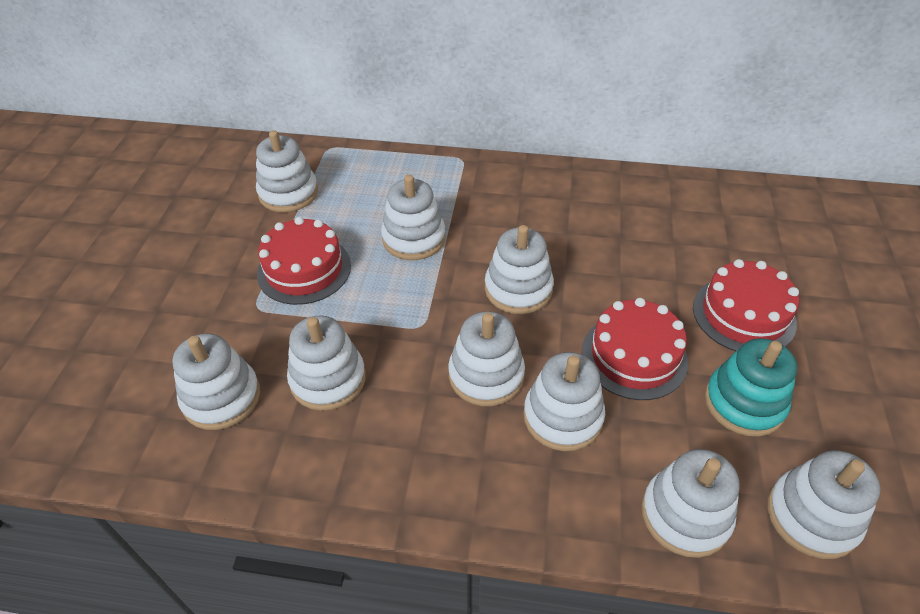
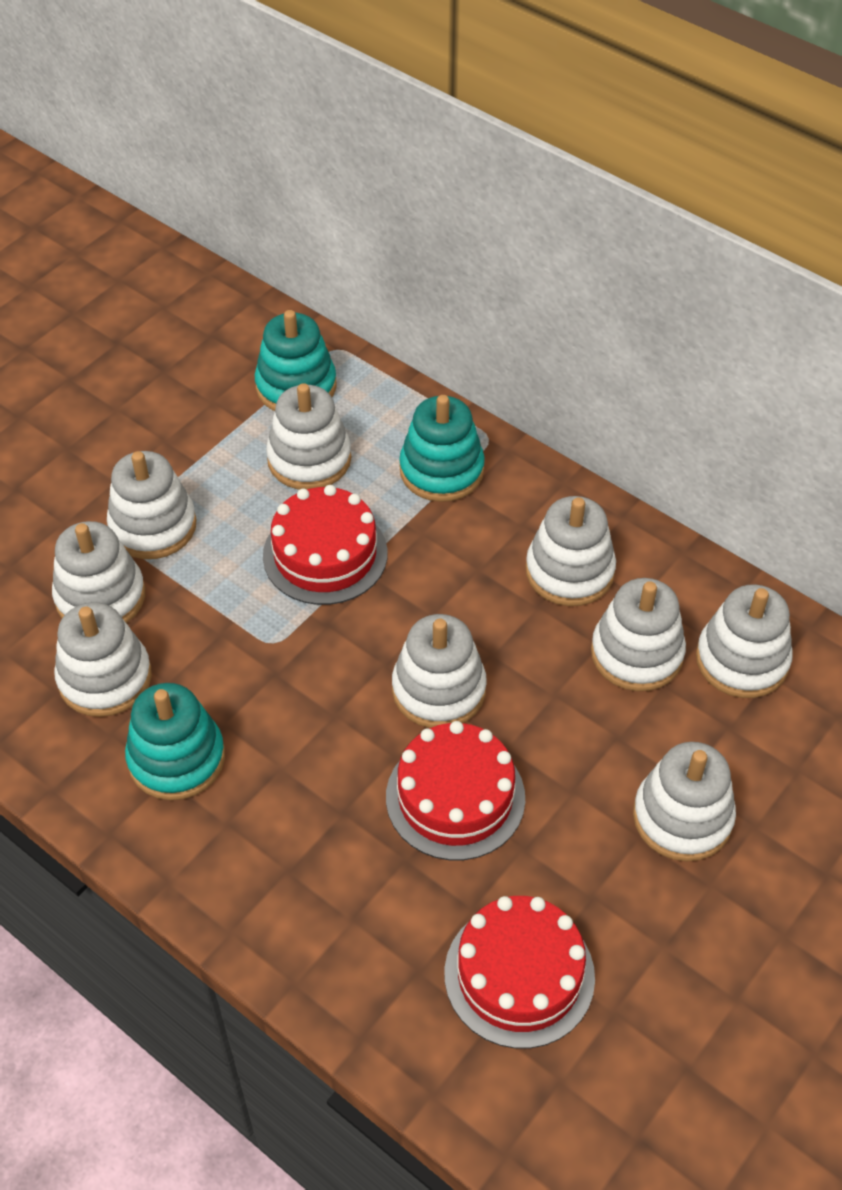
turquoise stacking toy: [705,338,797,437] = 1 -> [125,683,225,800] [255,310,337,411] [399,395,485,502] = 3

